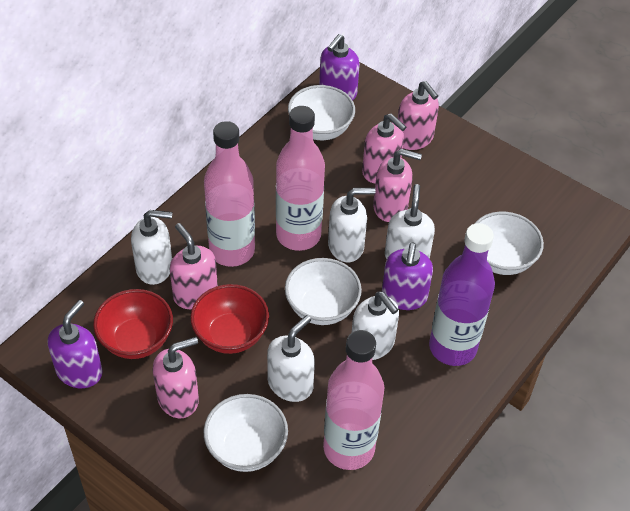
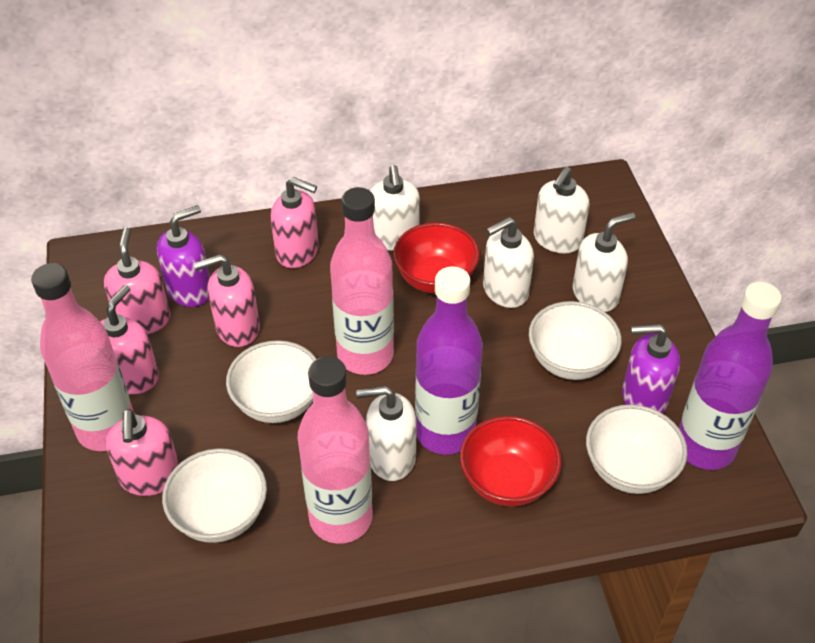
purple bottle: [429,223,495,366] = 1 -> [415,266,483,455] [679,282,781,470] = 2
purple soap dispenser: [48,300,103,388] [319,34,360,100] [382,243,433,310] = 3 -> [157,205,210,307] [622,324,680,414] = 2

